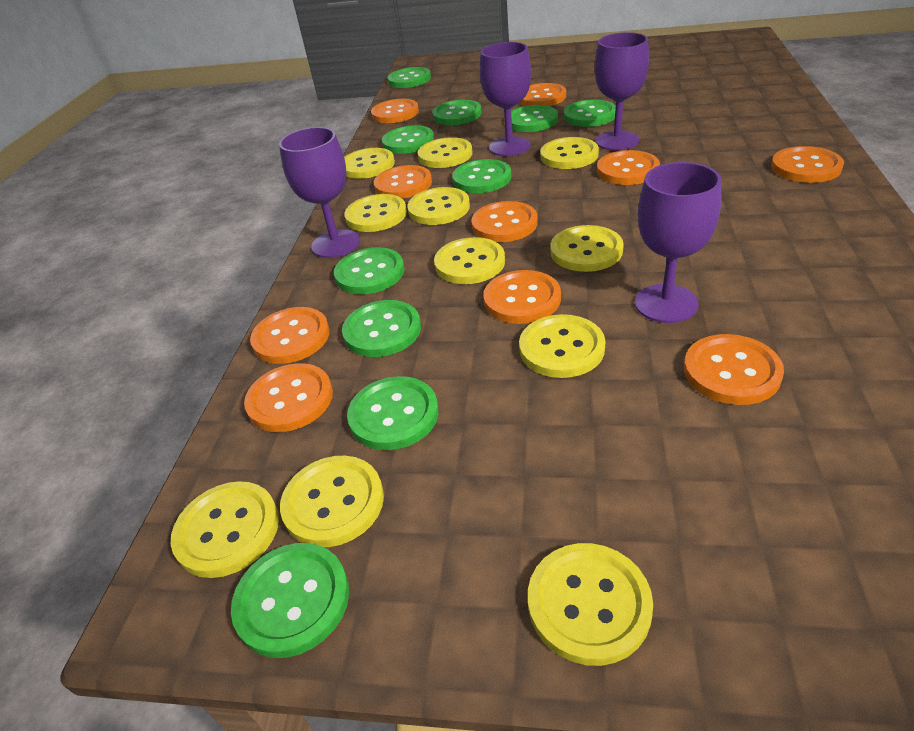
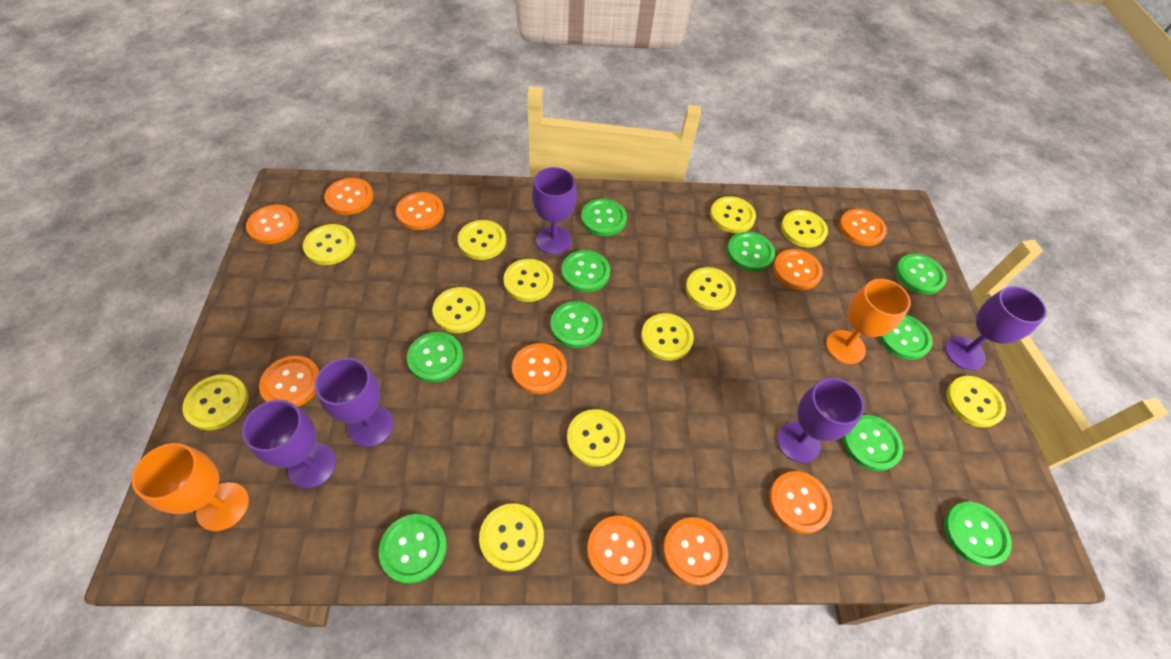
orange goblet: none = 0 -> [132,443,249,531] [826,279,911,364] = 2
purple goblet: [279,127,360,258] [480,42,531,156] [595,32,649,151] [635,162,721,323] = 4 -> [242,400,336,489] [315,358,394,447] [532,167,577,255] [777,378,864,463] [945,286,1047,370] = 5
yellow button: [171,481,279,578] [280,456,384,547] [344,148,395,179] [344,194,407,232] [407,187,470,225] [418,137,472,168] [434,237,505,284] [519,314,605,378] [528,543,653,666] [540,137,599,169] [550,225,624,272] = 11 -> [182,374,248,430] [303,224,355,265] [432,287,486,333] [458,220,506,260] [479,503,544,571] [504,259,554,302] [567,409,625,467] [641,313,694,361] [686,267,736,310] [710,196,756,233] [781,210,828,247] [946,376,1006,428] = 12

